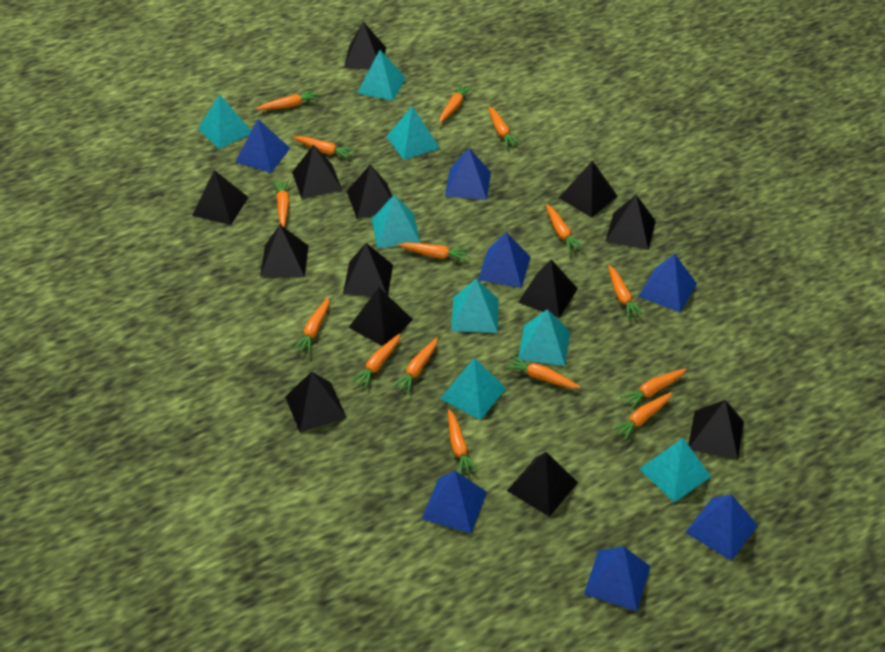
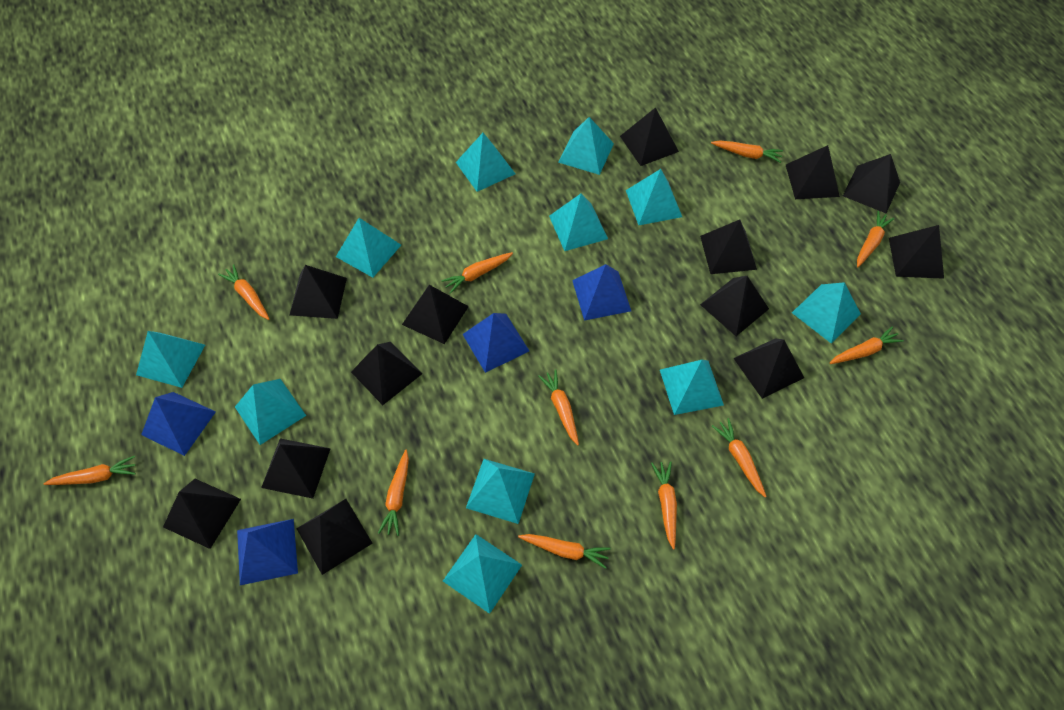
blue pyramid: [235,119,290,173] [422,471,487,533] [445,148,491,200] [478,232,531,288] [584,547,651,611] [638,254,697,313] [685,495,758,561] = 7 -> [141,392,216,456] [237,519,298,585] [463,313,529,373] [572,264,631,321] = 4
orange carrot: [256,90,319,110] [273,180,290,227] [293,136,355,159] [293,297,329,353] [351,334,401,388] [393,338,438,394] [398,242,469,261] [440,84,472,123] [448,409,478,474] [488,106,521,148] [505,355,580,388] [546,204,584,252] [608,265,644,319] [611,392,672,441] [620,368,686,409] = 15 -> [43,456,136,485] [218,264,269,320] [378,450,409,536] [441,252,513,294] [518,534,610,569] [538,369,579,445] [651,461,677,550] [711,140,783,163] [712,418,767,497] [830,326,904,364] [857,211,894,267] = 11
turquoise pyramid: [198,94,251,149] [357,50,406,101] [372,194,420,249] [386,106,440,160] [440,358,506,420] [451,279,499,333] [518,309,570,366] [639,438,711,503] = 8 -> [136,331,205,388] [235,379,306,445] [336,218,401,278] [443,534,522,614] [456,133,515,192] [466,459,535,524] [549,194,608,251] [558,117,614,175] [626,169,682,225] [660,360,724,415] [792,282,861,343] = 11

